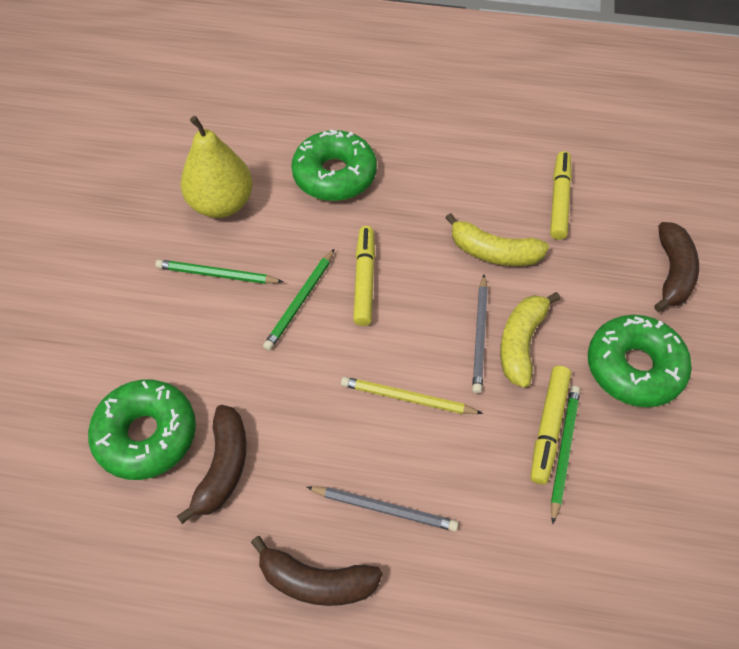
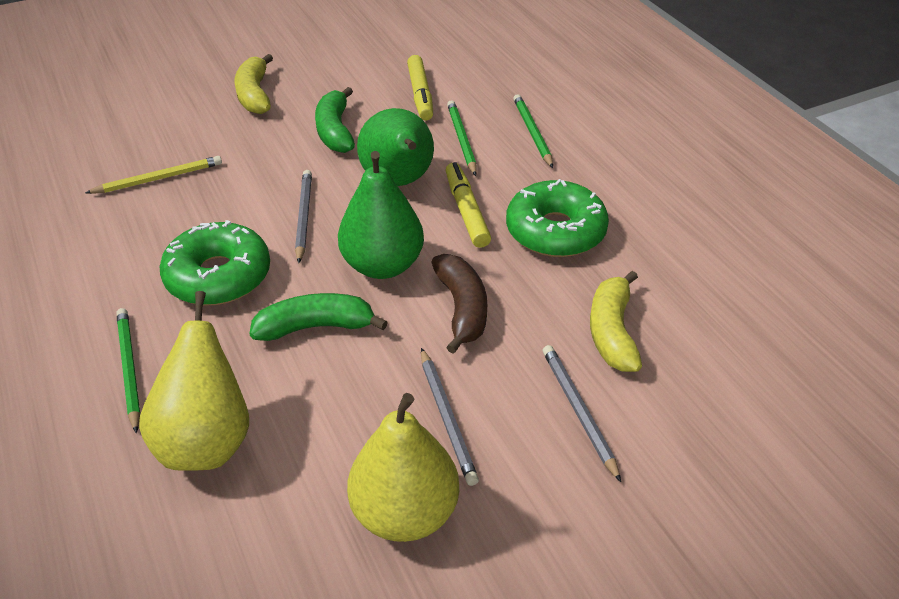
brown banana: [177,405,247,524] [251,536,383,606] [654,222,699,312] = 3 -> [431,254,487,354] = 1
green banana: none = 0 -> [249,293,388,341] [315,87,355,153] = 2
green donut: [88,379,196,480] [291,130,377,201] [588,315,692,407] = 3 -> [160,220,270,305] [506,179,609,257] = 2
green pear: none = 0 -> [338,151,424,279] [357,108,434,186] = 2
grey pencil: [307,486,459,531] [472,275,488,393] = 2 -> [295,170,312,263] [421,348,479,486] [543,345,621,482] = 3
yellow marker: [353,226,375,326] [531,366,571,484] [550,151,572,240] = 3 -> [407,55,433,120] [446,162,491,248] = 2
yellow pear: [180,116,253,218] = 1 -> [139,291,249,471] [347,393,459,542] = 2

